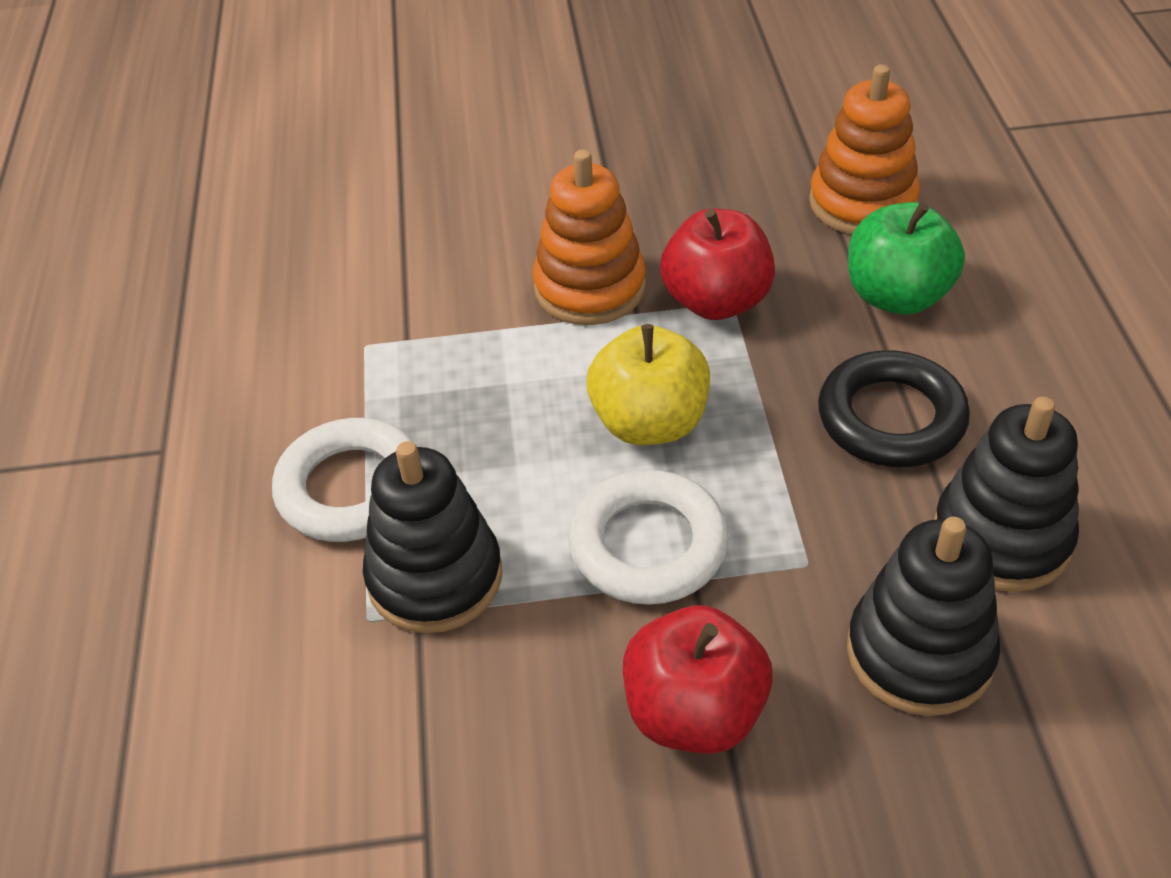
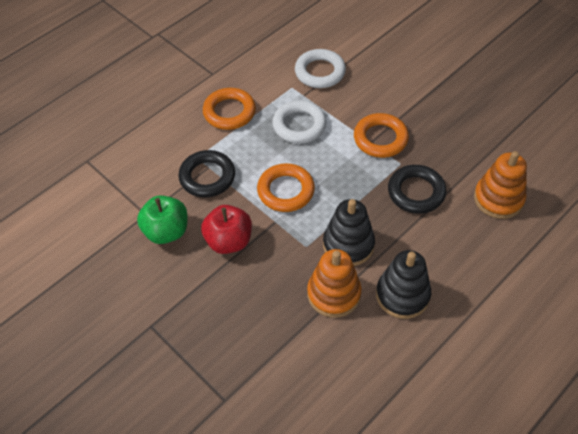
black ring: [818,350,970,467] = 1 -> [178,150,235,198] [388,165,446,214] = 2
black stacking toy: [363,441,502,633] [847,516,1000,716] [934,397,1079,592] = 3 -> [323,199,375,266] [376,250,431,319] = 2
orange ring: none = 0 -> [203,88,256,130] [257,163,315,212] [354,113,409,158] = 3
red apple: [623,605,773,754] [660,209,775,320] = 2 -> [201,205,252,254] = 1
yellow apple: [586,324,710,445] = 1 -> none = 0

